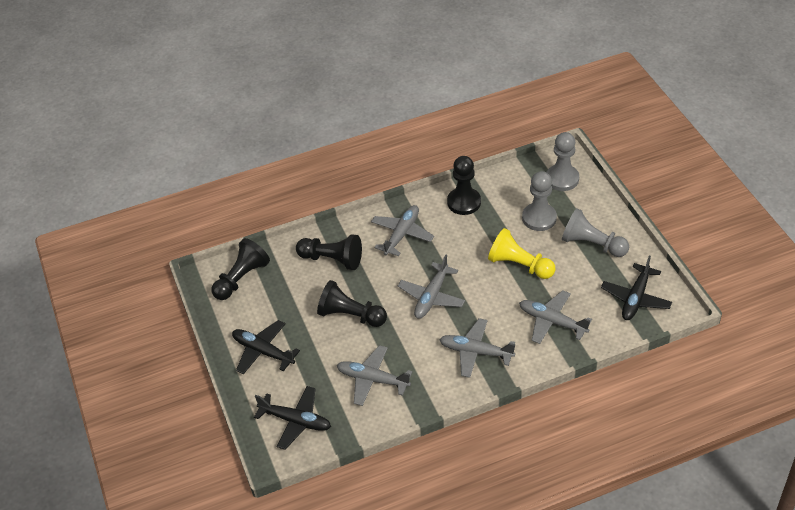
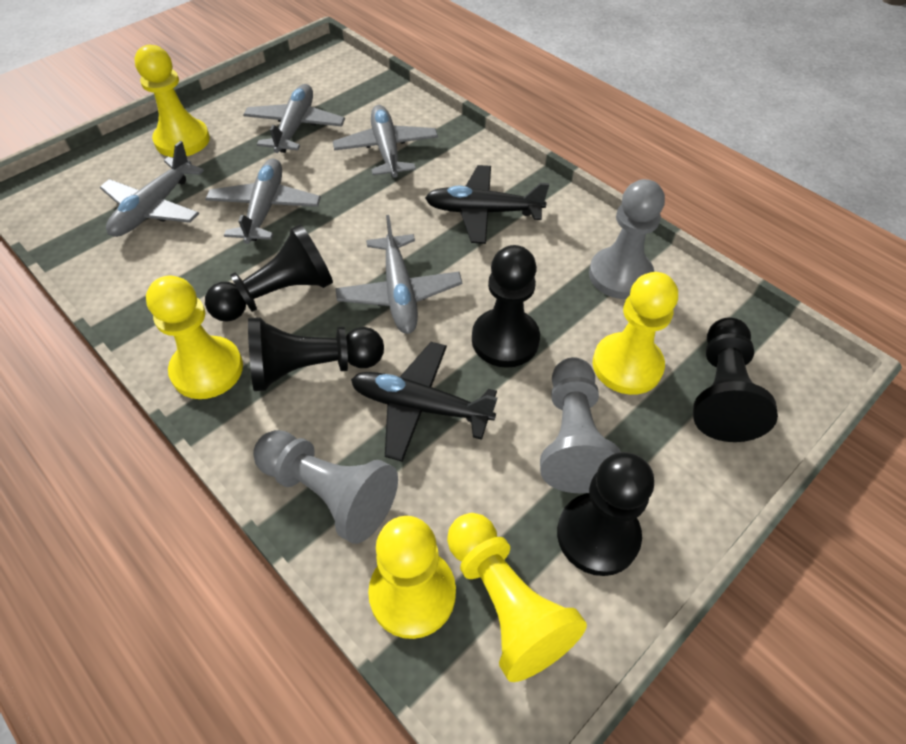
black pawn: [211,238,270,300] [296,234,362,270] [317,280,387,327] [447,156,481,215] = 4 -> [205,224,333,322] [248,317,384,391] [472,245,540,368] [557,452,654,576] [693,317,778,442] = 5
black plane: [232,320,300,375] [254,386,331,450] [601,255,672,320] = 3 -> [351,342,497,462] [425,165,549,244] = 2
yellow pawn: [488,228,556,279] = 1 -> [134,45,210,157] [146,276,243,399] [368,516,456,639] [447,513,587,682] [593,272,678,395] = 5

